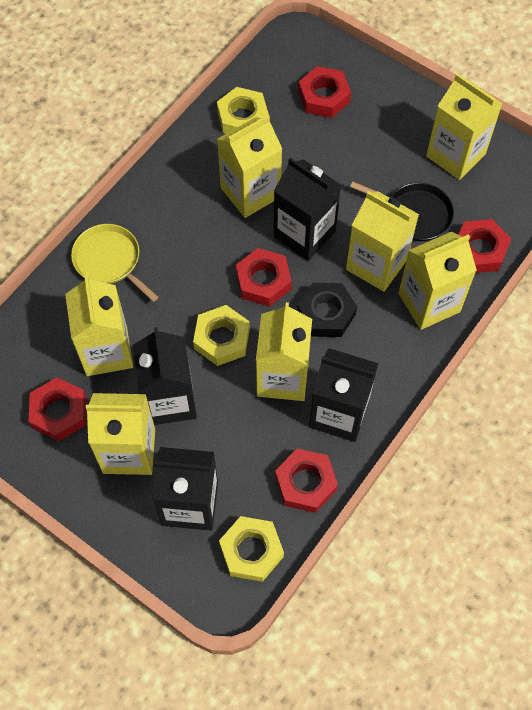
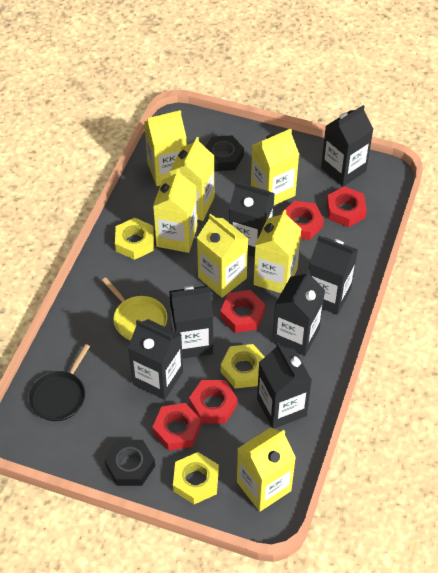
black carton: [133,327,197,425] [153,447,218,531] [274,158,341,261] [309,348,378,442] = 4 -> [128,319,183,400] [169,286,213,359] [229,182,275,257] [257,343,312,429] [272,270,325,356] [309,236,358,315] [321,105,374,186] = 7
black nut: [297,283,357,337] = 1 -> [104,440,155,486] [205,135,244,171] = 2

